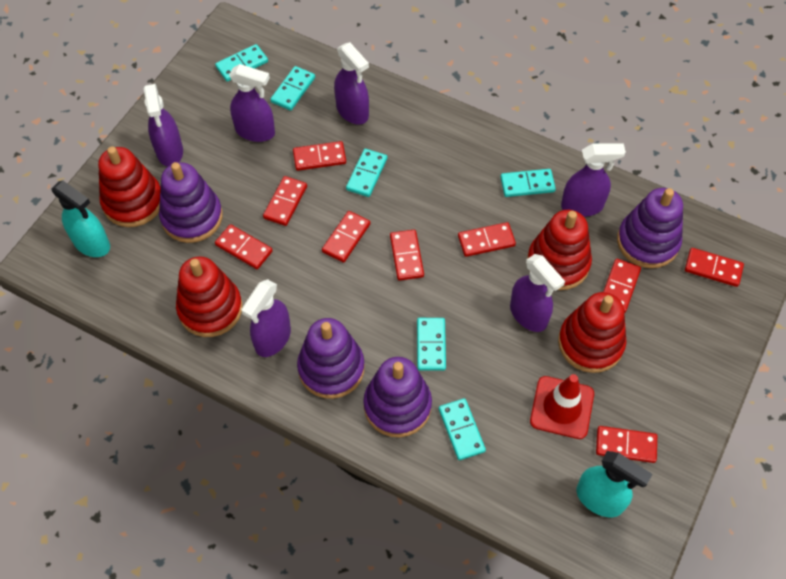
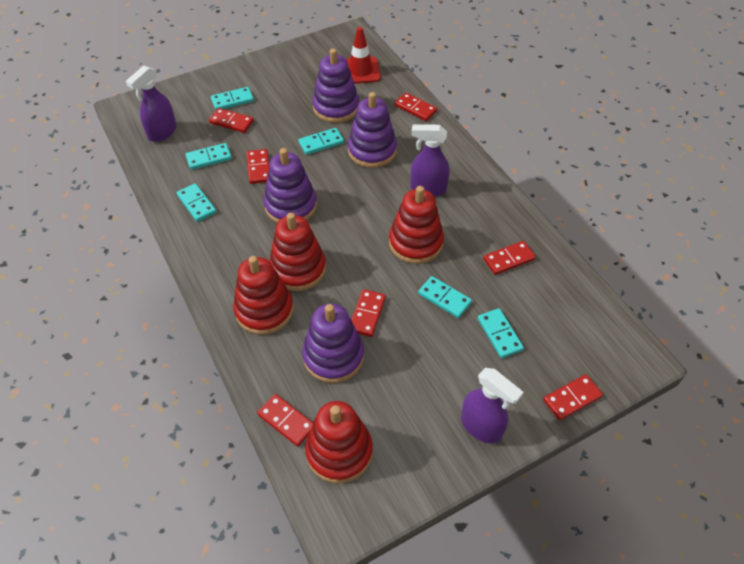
purple spray bottle: [144,84,183,166] [229,64,275,142] [241,279,291,357] [334,42,369,125] [510,254,565,332] [561,143,626,217] = 6 -> [126,65,177,142] [410,124,450,197] [461,368,523,443] = 3
red domino: [215,224,273,269] [263,176,307,226] [293,141,346,171] [322,211,370,263] [390,230,424,281] [458,222,516,257] [596,426,657,463] [603,259,641,313] [685,248,744,287] = 9 -> [209,108,254,133] [246,149,269,184] [257,394,313,447] [351,289,386,337] [394,93,437,121] [483,241,536,275] [543,374,603,420] = 7
turquoise spray bottle: [51,181,110,257] [576,451,652,517] = 2 -> none = 0

